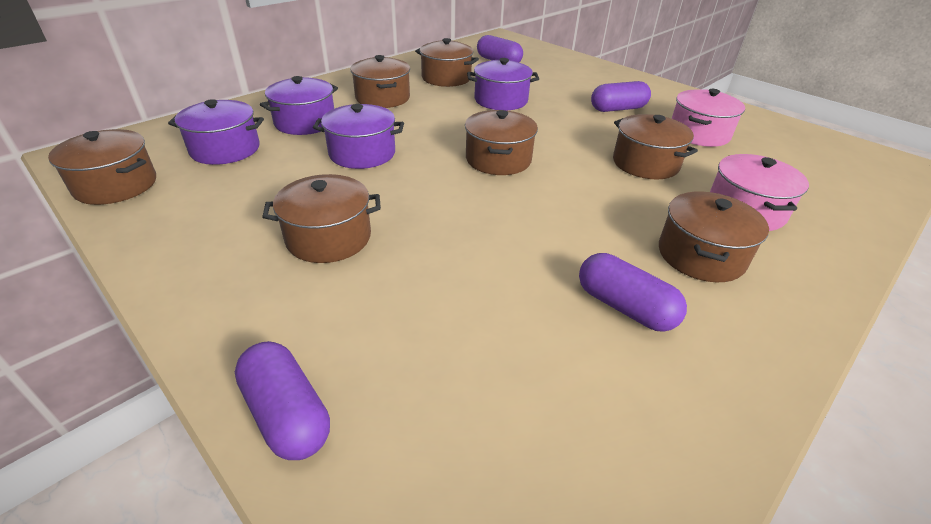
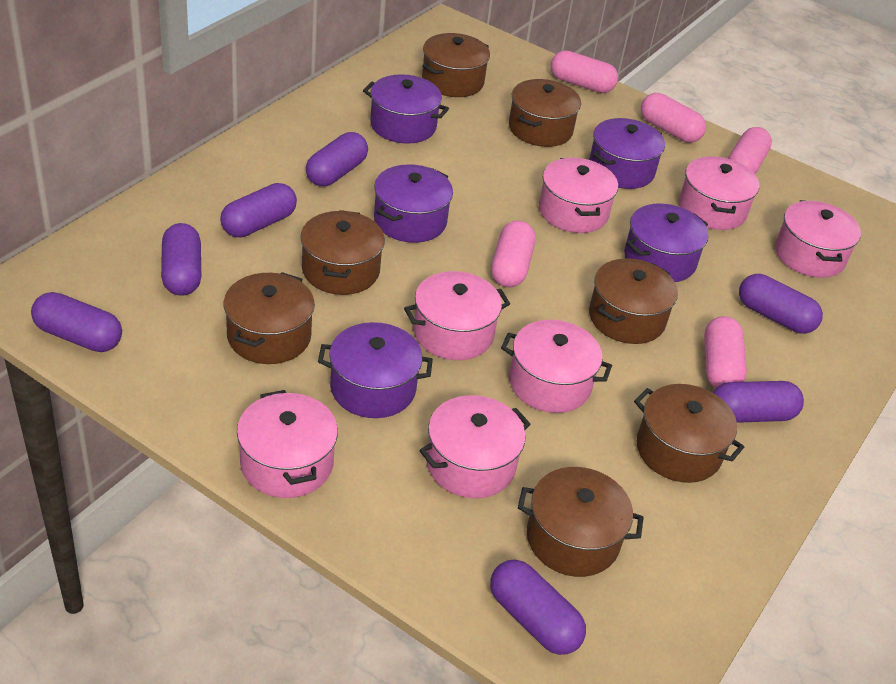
pink capsule: none = 0 -> [491,221,535,287] [551,51,618,93] [641,93,706,143] [704,316,747,388] [728,127,772,174] = 5
pink pot: [672,89,745,147] [710,154,809,231] = 2 -> [237,390,338,498] [404,271,510,360] [419,395,531,498] [501,320,612,413] [539,158,618,233] [679,156,759,230] [775,200,861,278] = 7
purple capsule: [235,341,330,460] [477,35,523,62] [579,253,687,332] [591,81,651,112] = 4 -> [31,292,122,352] [161,223,201,296] [220,183,297,238] [306,132,368,186] [490,560,586,655] [713,381,804,423] [739,274,823,334] = 7
purple pot: [168,99,264,165] [260,76,338,135] [313,104,404,169] [467,58,539,110] = 4 -> [318,322,433,418] [363,74,449,144] [374,164,453,243] [589,118,665,189] [624,204,709,282] = 5

